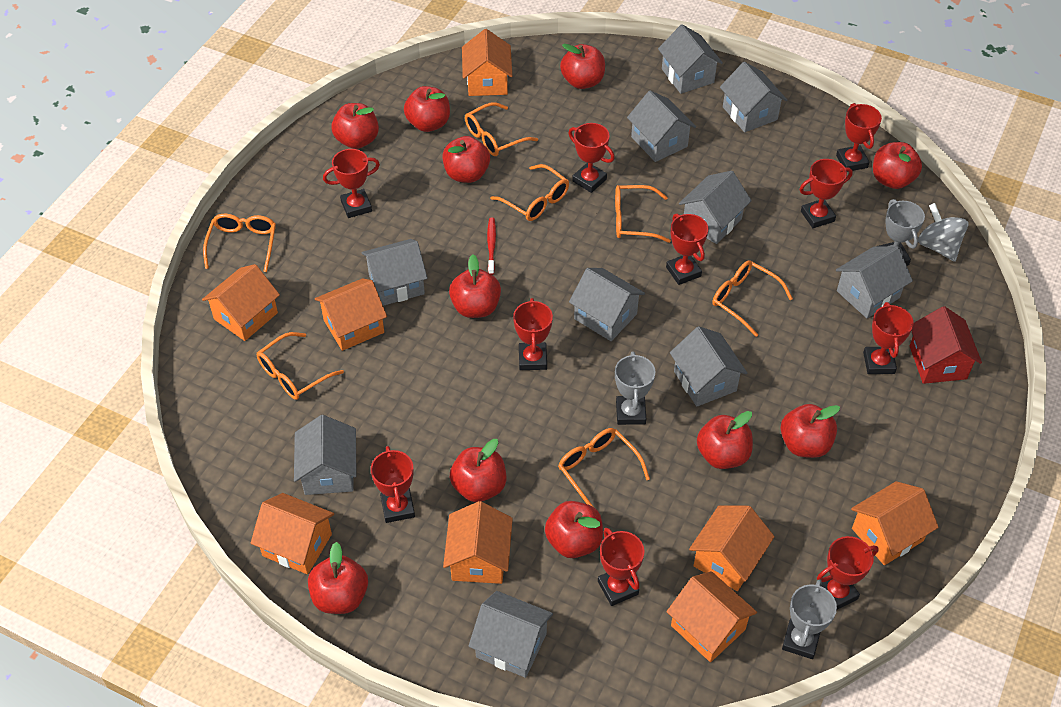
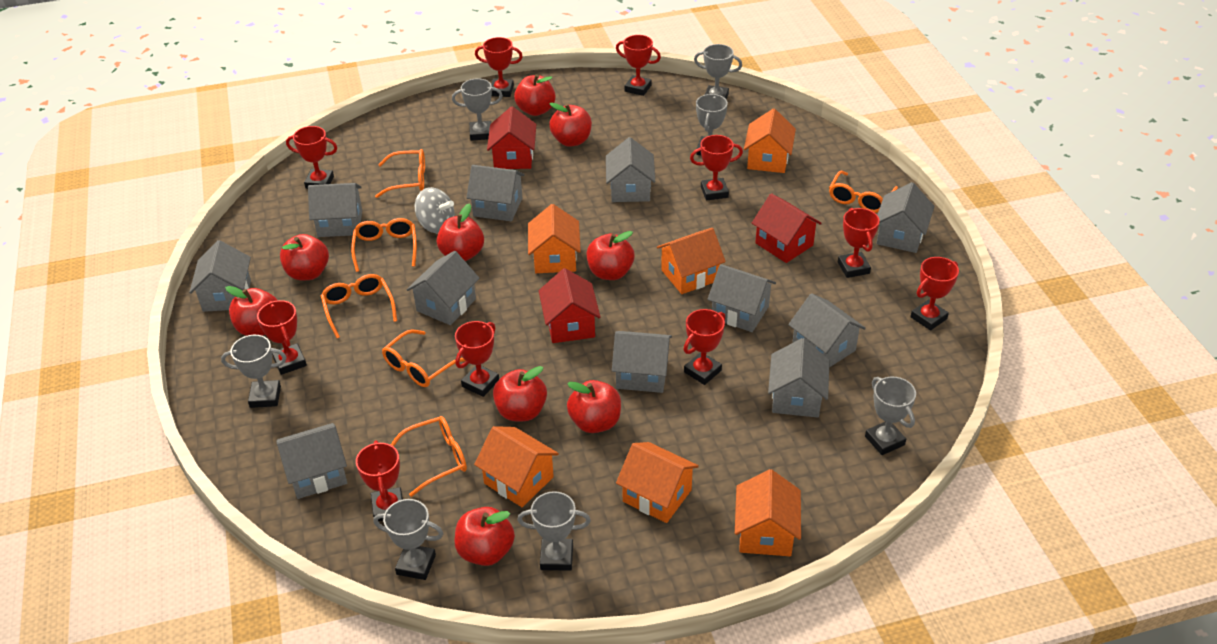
grey house: [294,415,357,495] [362,239,428,306] [469,591,553,678] [569,268,645,341] [627,90,696,162] [658,24,723,94] [670,326,747,407] [679,171,752,244] [720,62,787,132] [836,246,913,318] = 10 -> [189,240,251,312] [277,423,347,499] [308,183,362,237] [407,251,480,325] [466,165,525,221] [606,137,655,202] [612,331,672,393] [707,264,776,332] [768,338,830,418] [788,293,866,368] [876,182,934,253] = 11
grey trophy: [615,351,655,425] [782,579,837,659] [876,199,925,266] = 3 -> [221,335,287,408] [373,499,443,580] [452,79,503,141] [517,491,591,571] [694,44,742,100] [696,94,728,155] [865,377,916,455] = 7
orange glasses: [203,214,276,272] [257,332,344,400] [465,102,538,156] [491,164,569,221] [558,428,650,507] [615,185,671,243] [712,260,793,337] = 7 -> [321,274,397,338] [351,218,417,272] [375,149,425,198] [382,330,465,387] [391,416,467,497] [829,171,898,213] = 6
orange house: [202,264,280,341] [251,493,334,574] [315,278,387,351] [443,501,513,584] [462,29,512,96] [666,571,757,662] [689,506,775,591] [851,481,939,565] = 8 -> [474,426,559,507] [528,204,581,273] [616,442,699,523] [657,228,726,294] [735,469,801,556] [744,108,796,173] = 6
red apple: [308,542,368,614] [331,103,379,149] [404,86,450,132] [442,136,490,183] [449,254,501,318] [450,439,506,502] [545,501,603,558] [560,44,605,89] [697,411,753,469] [781,404,840,458] [873,142,922,189] = 11 -> [225,286,278,336] [280,234,329,281] [437,203,484,261] [455,507,515,566] [493,366,547,421] [514,74,556,116] [549,103,592,147] [567,380,621,433] [587,231,635,280] = 9
red house: [910,306,982,384] = 1 -> [487,106,536,169] [539,268,600,343] [752,193,822,263] = 3
red toothbrush: [487,218,496,275] = 1 -> none = 0

